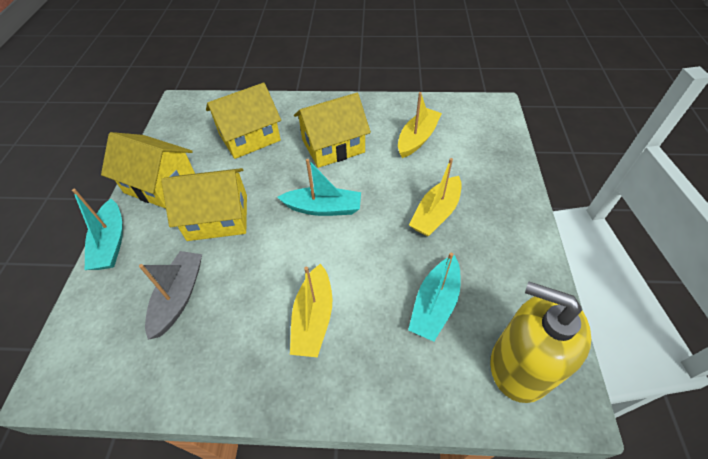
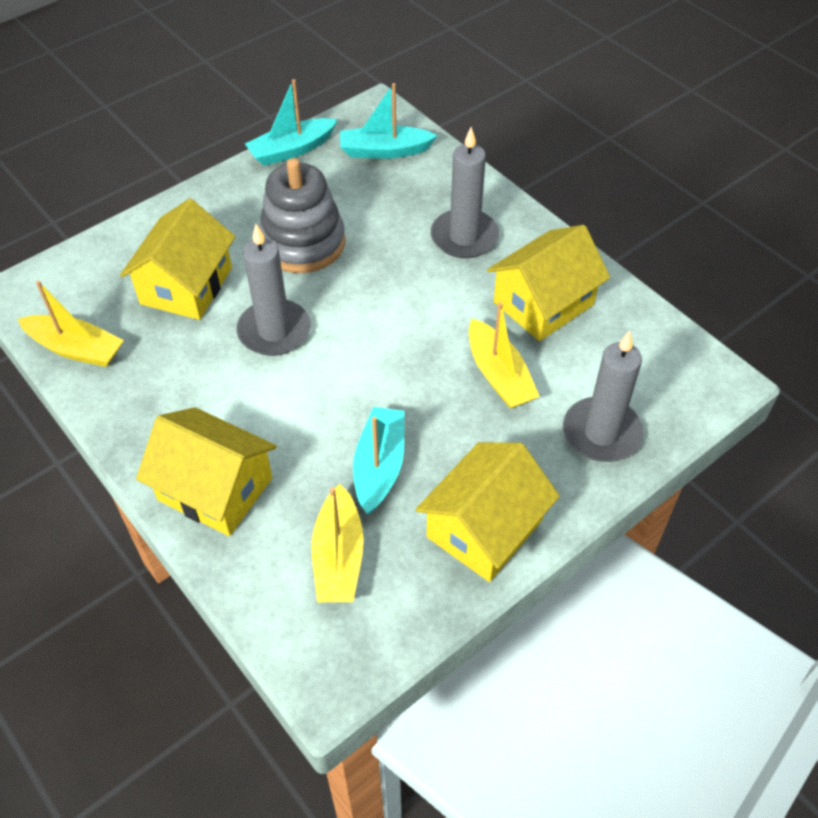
grey boat: [139,251,202,340] = 1 -> none = 0
grey candle: none = 0 -> [237,224,311,356] [431,127,499,258] [563,331,643,462] = 3
grey stacking toy: none = 0 -> [259,158,345,273] = 1
yellow soap dispenser: [490,281,591,403] = 1 -> none = 0

